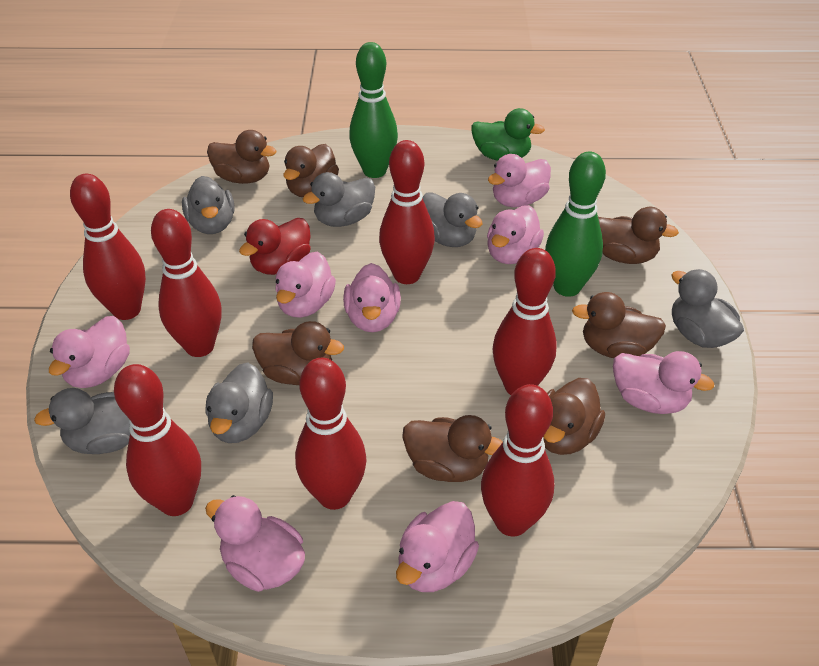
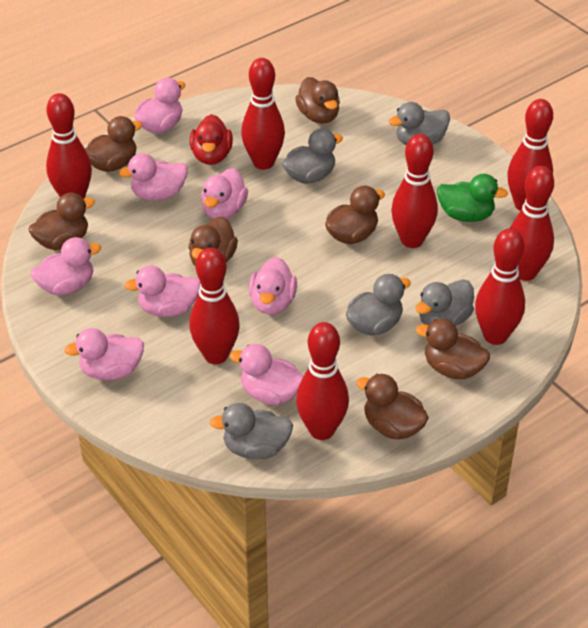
green bowling pin: [349,42,398,178] [545,151,606,297] = 2 -> none = 0
grey duck: [34,388,130,454] [182,176,235,234] [206,362,273,443] [303,172,375,227] [423,192,483,247] [671,269,744,348] = 6 -> [209,403,293,459] [282,128,343,184] [346,274,411,336] [389,102,450,145] [415,280,474,326] = 5
red bowling pin: [70,174,146,320] [114,364,201,516] [151,209,222,357] [295,358,367,510] [379,140,435,284] [481,384,554,537] [493,248,557,395] = 7 -> [46,93,92,198] [189,248,240,364] [241,58,285,170] [296,322,349,440] [391,134,438,248] [475,228,525,345] [507,99,553,211] [510,166,554,281] = 8

